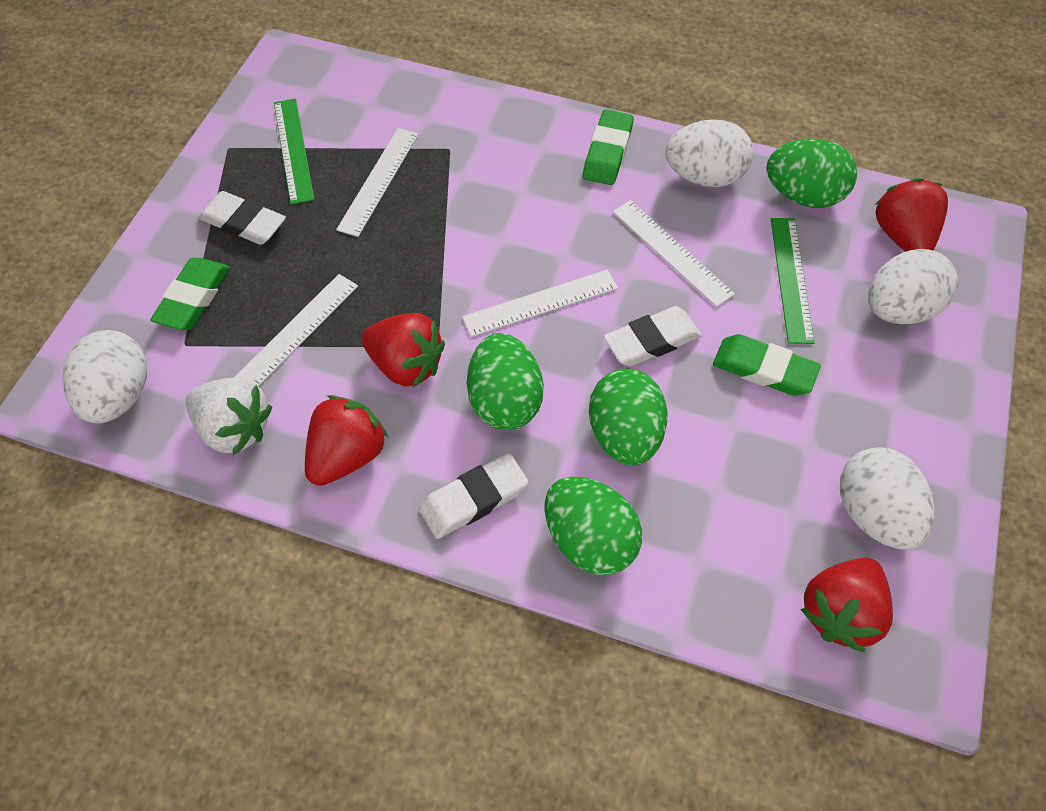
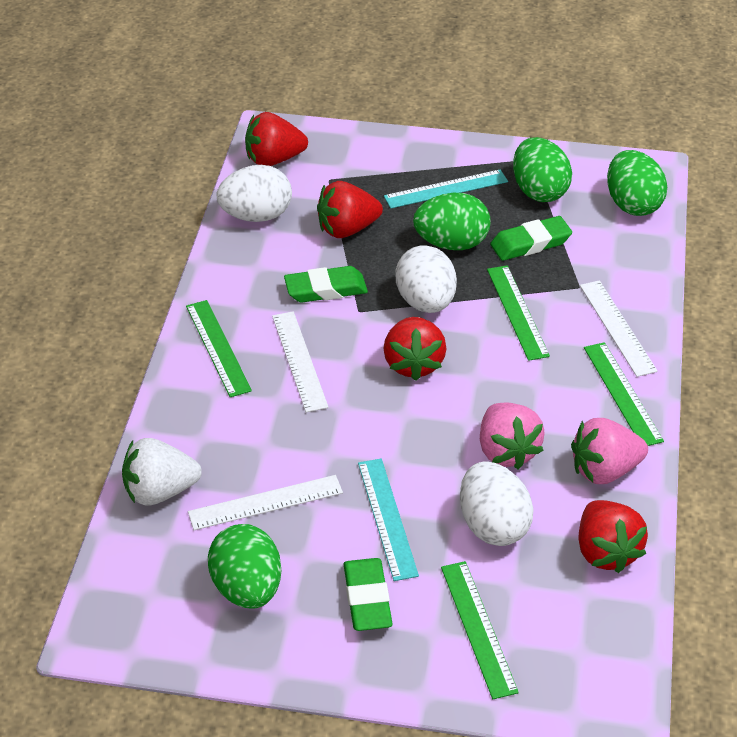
green ruler: [274,99,314,205] [771,218,814,344] = 2 -> [186,300,252,397] [441,561,519,699] [487,265,550,361] [584,342,664,446] = 4
pink strawberry: none = 0 -> [480,403,544,469] [571,418,648,484] = 2
turquoise ruler: none = 0 -> [358,459,419,581] [384,170,508,208] = 2
white egg: [62,330,147,423] [665,119,753,187] [840,447,934,549] [868,249,958,324] = 4 -> [217,165,292,222] [395,245,457,313] [460,461,534,546] = 3
white eraser: [198,191,286,245] [419,453,528,539] [604,306,702,366] = 3 -> none = 0
white ruler: [235,274,358,387] [336,128,419,237] [462,269,618,337] [613,200,735,307] = 4 -> [188,475,343,530] [272,311,329,412] [580,280,658,377] = 3

